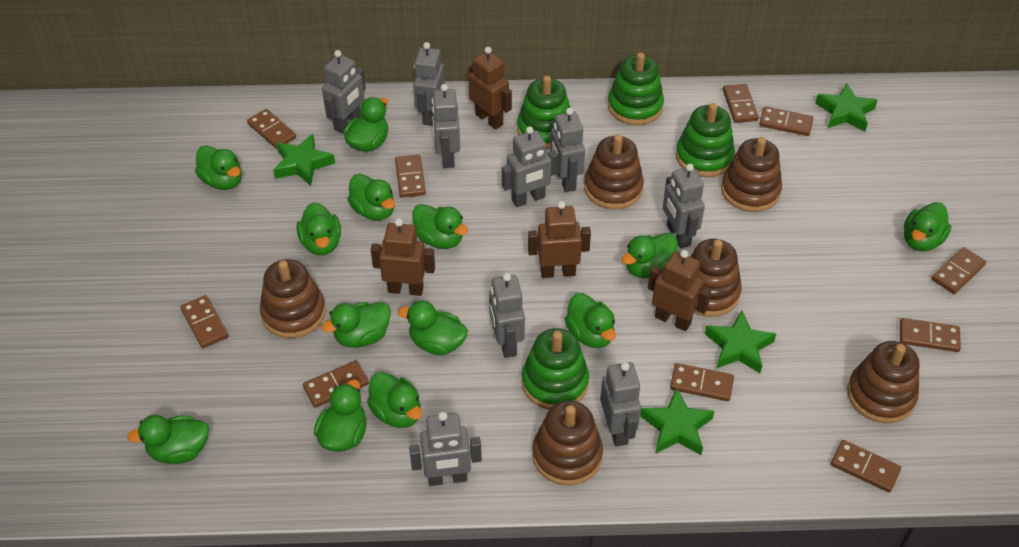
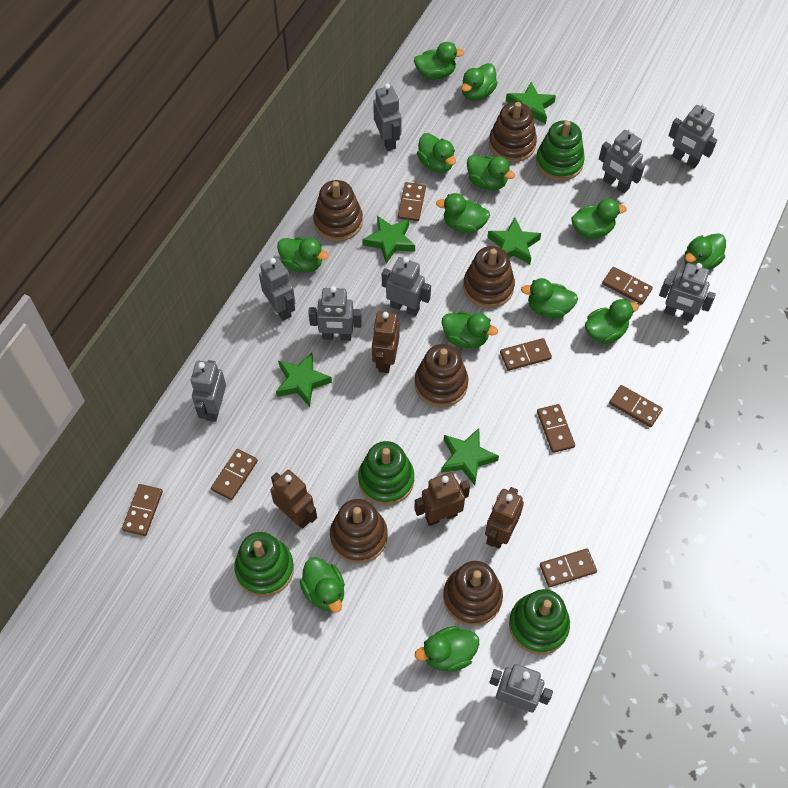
brown domino: [180,295,228,348] [247,109,296,149] [303,360,369,408] [395,154,426,197] [670,363,734,401] [723,84,758,123] [759,106,813,136] [831,440,901,493] [900,318,961,352] [931,247,986,294] = 10 -> [122,484,163,536] [211,449,258,500] [398,182,426,221] [500,338,552,371] [537,404,575,453] [540,549,597,587] [602,267,653,305] [609,385,663,427] = 8
green star: [273,134,335,186] [640,388,714,455] [705,311,776,373] [815,83,878,132] = 4 -> [276,353,332,407] [362,216,415,264] [441,428,499,485] [487,217,541,264] [506,82,556,124] = 5

